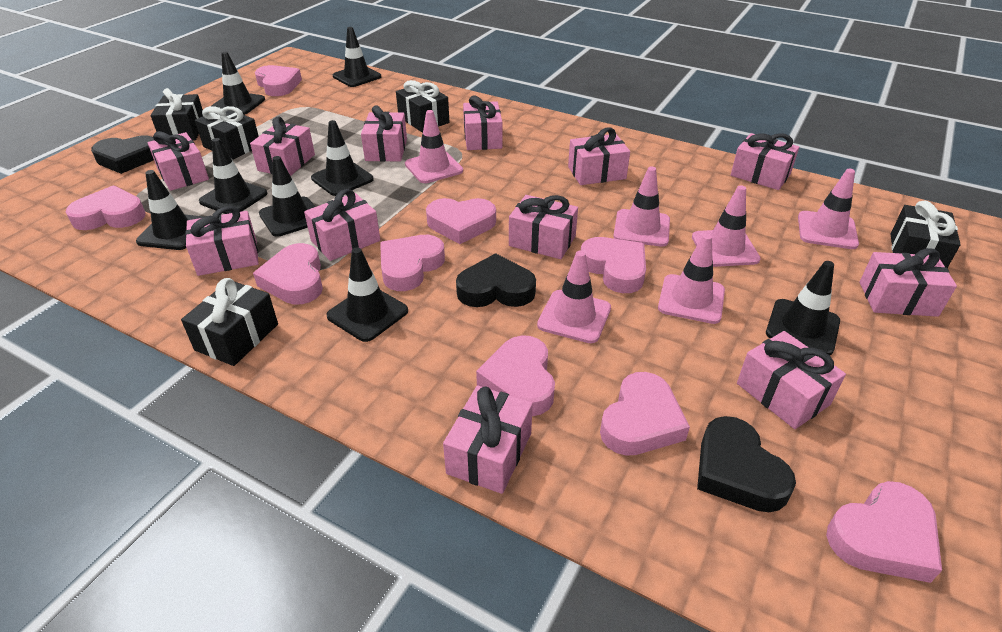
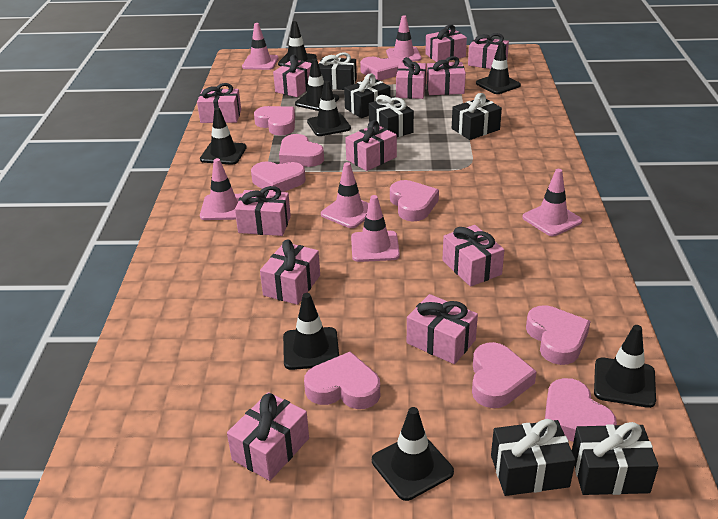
black gift: [151,88,203,141] [181,278,278,366] [195,106,259,160] [396,80,449,132] [891,200,961,268] = 5 -> [319,52,357,90] [344,73,390,118] [369,95,414,137] [452,93,502,140] [491,419,575,496] [572,422,659,495] = 6
black heart: [91,135,154,174] [456,253,536,307] [697,416,796,512] = 3 -> none = 0

